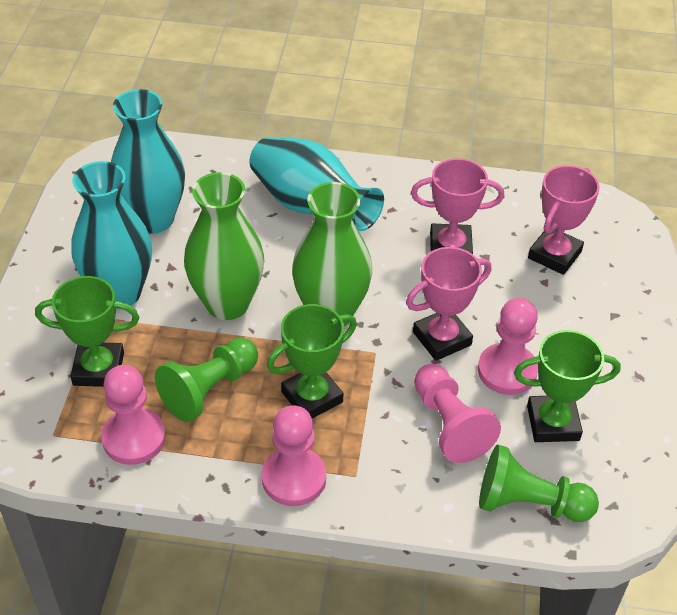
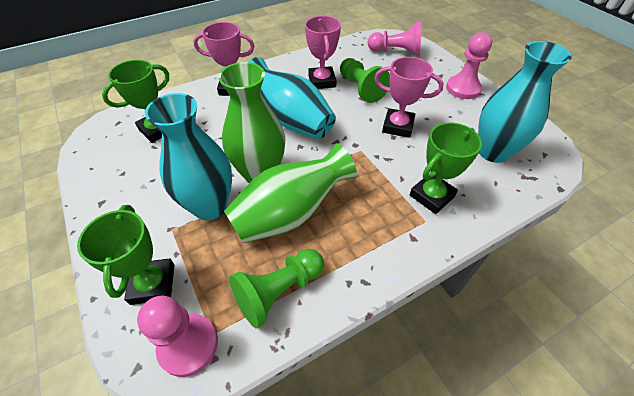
pink pawn: [101,365,166,465] [262,405,326,506] [414,364,501,463] [478,298,538,395] = 4 -> [137,296,218,377] [368,22,422,56] [446,32,492,99] = 3

